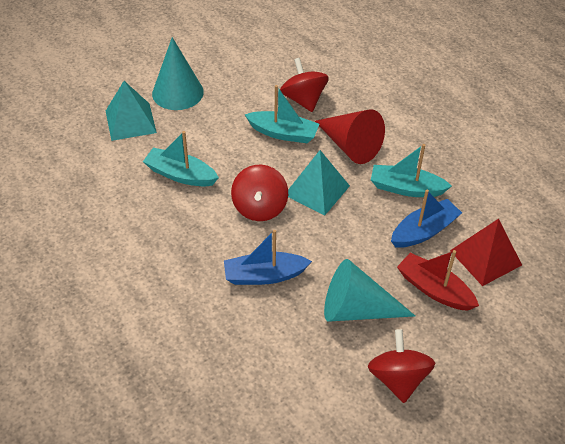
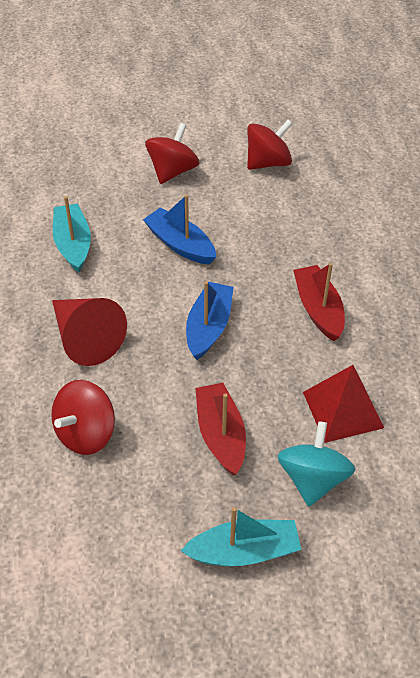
red boat: [397,250,479,311] = 1 -> [195,383,246,475] [293,263,345,341] = 2
turquoise boat: [143,131,219,186] [245,85,319,143] [371,144,452,197] = 3 -> [53,196,91,272] [181,507,301,566] = 2
turquoise cone: [152,37,204,110] [324,259,415,322] = 2 -> none = 0
turquoise pyramid: [106,81,157,141] [288,150,350,216] = 2 -> none = 0
turquoise spinning top: none = 0 -> [277,421,356,506] = 1

